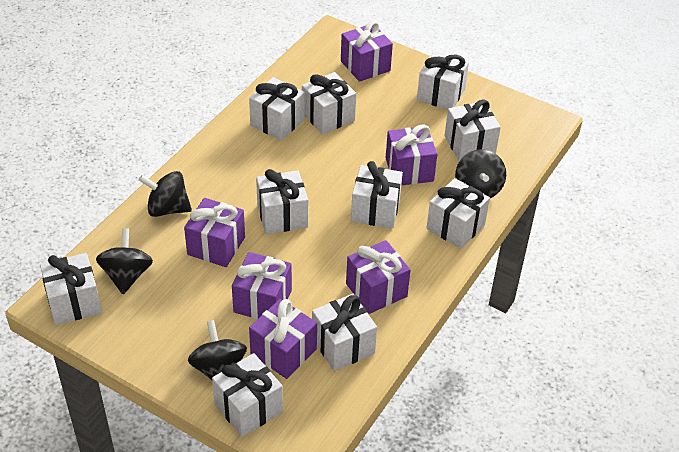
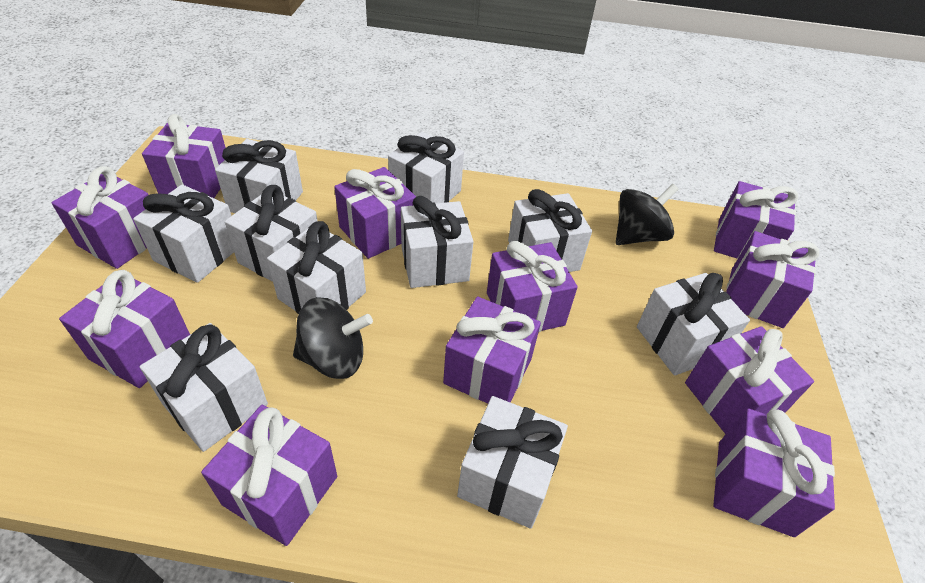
black spinning top: [96,228,153,294] [139,171,192,217] [188,320,247,380] [455,149,506,198] = 4 -> [293,297,373,379] [616,184,679,245] = 2
purple gift: [184,198,245,267] [232,252,292,319] [249,299,317,379] [341,21,393,82] [346,240,411,314] [386,124,437,185] = 6 -> [51,166,148,269] [59,270,190,388] [142,114,226,198] [201,405,337,546] [334,167,416,259] [443,297,541,404] [487,241,577,332] [685,326,814,434] [713,408,835,537] [714,181,798,259] [726,231,819,328] = 11

